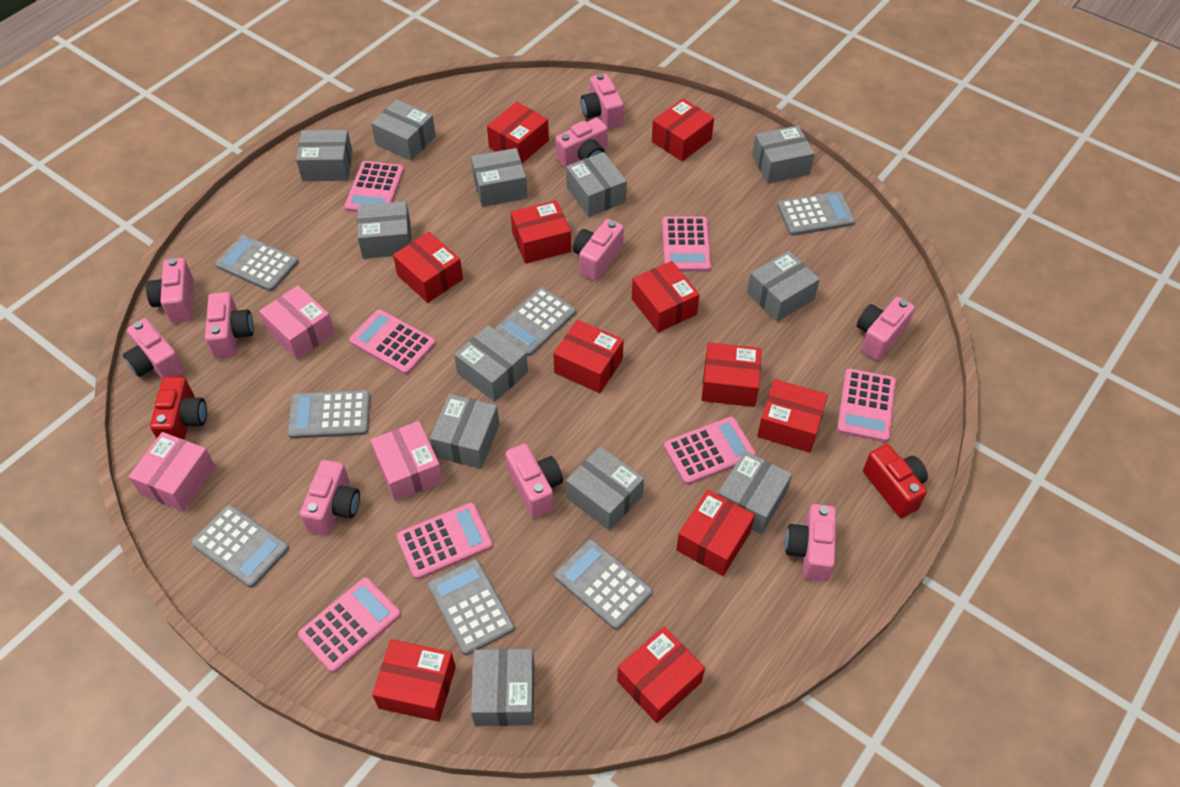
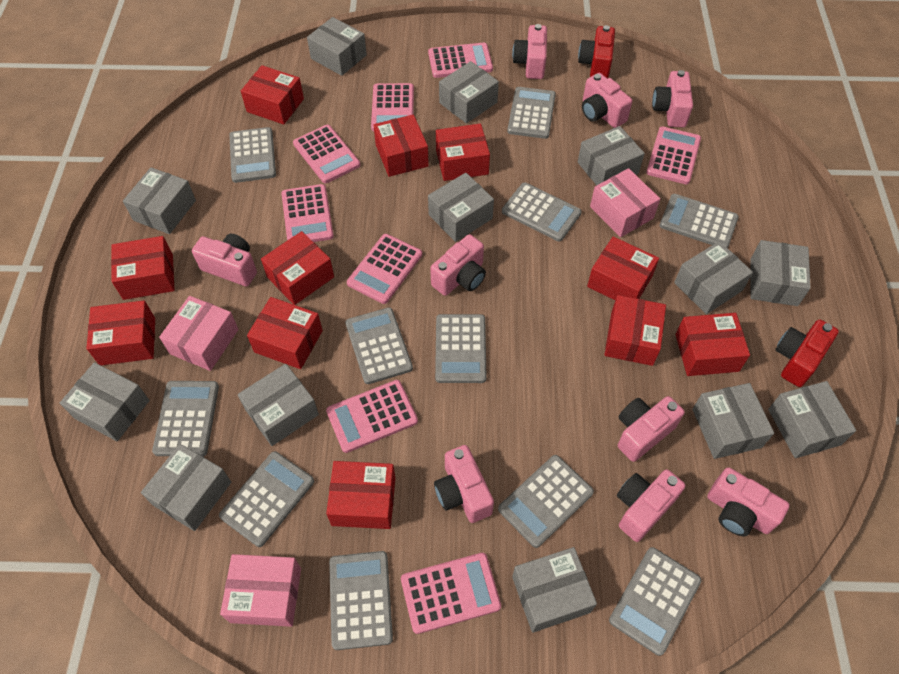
grey box: [296,130,353,181] [357,201,411,259] [371,99,436,161] [430,394,499,469] [454,325,528,402] [471,148,528,207] [471,649,534,726] [566,152,627,217] [566,446,644,531] [718,451,792,534] [747,251,820,322] [752,125,815,184] = 12 -> [60,362,150,441] [123,167,196,234] [141,444,231,531] [238,364,319,446] [307,17,367,76] [428,173,494,242] [439,61,499,123] [512,547,597,633] [578,126,645,185] [674,241,753,314] [692,383,774,459] [750,240,811,306] [768,381,856,458] = 13
grey calculator: [191,505,289,588] [215,235,298,291] [288,390,370,439] [428,559,515,655] [495,287,576,356] [554,539,653,630] [777,191,856,236] = 7 -> [152,381,219,456] [219,451,314,547] [229,127,276,183] [329,551,393,650] [345,307,413,384] [435,314,487,383] [498,455,594,548] [502,182,582,242] [507,87,556,139] [609,547,702,656] [660,194,739,248] = 11
pink calculator: [298,577,401,673] [344,161,404,212] [349,309,436,375] [396,503,493,580] [662,217,711,272] [664,417,756,485] [837,369,896,442] = 7 -> [281,184,334,242] [293,125,361,183] [326,380,418,453] [347,234,422,304] [371,83,414,131] [401,553,501,634] [428,43,493,78] [646,126,701,184] = 8
pink camera: [123,318,184,379] [146,258,194,323] [205,292,254,359] [300,460,360,536] [505,444,563,518] [555,118,608,168] [573,219,624,281] [581,73,624,129] [785,504,836,582] [857,297,915,361] = 10 -> [192,234,257,286] [430,234,486,296] [434,445,494,523] [512,24,547,79] [582,73,633,128] [617,469,686,542] [618,396,685,462] [652,70,693,127] [707,467,790,536] = 9

